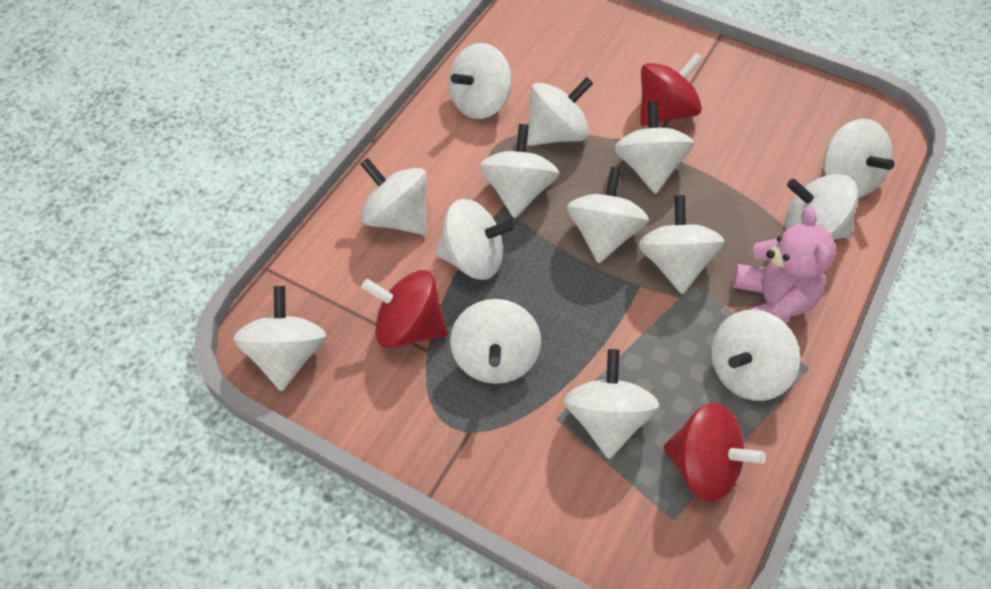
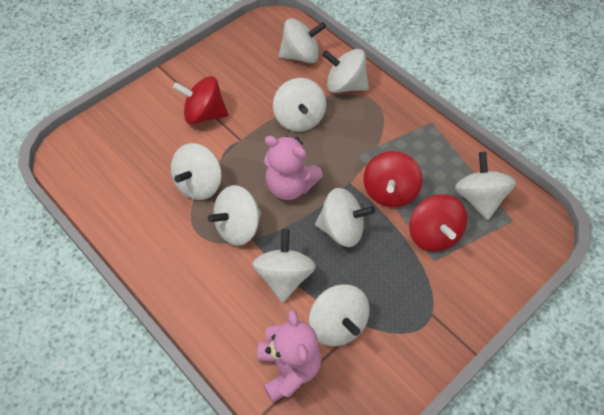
pink teddy bear: [732,207,836,324] = 1 -> [258,310,322,402] [264,136,323,200] = 2
white spinning top: [233,286,327,391] [360,158,427,235] [435,199,515,280] [448,43,511,119] [450,299,541,384] [480,124,559,218] [527,77,593,146] [564,349,659,459] [567,167,649,263] [615,101,694,194] [638,195,725,294] [711,309,800,401] [785,174,858,239] [824,119,895,198] = 14 -> [171,143,222,200] [208,185,261,246] [252,229,316,303] [273,78,326,132] [278,18,326,63] [309,284,370,346] [315,188,375,247] [322,49,369,93] [455,152,516,220] = 9

